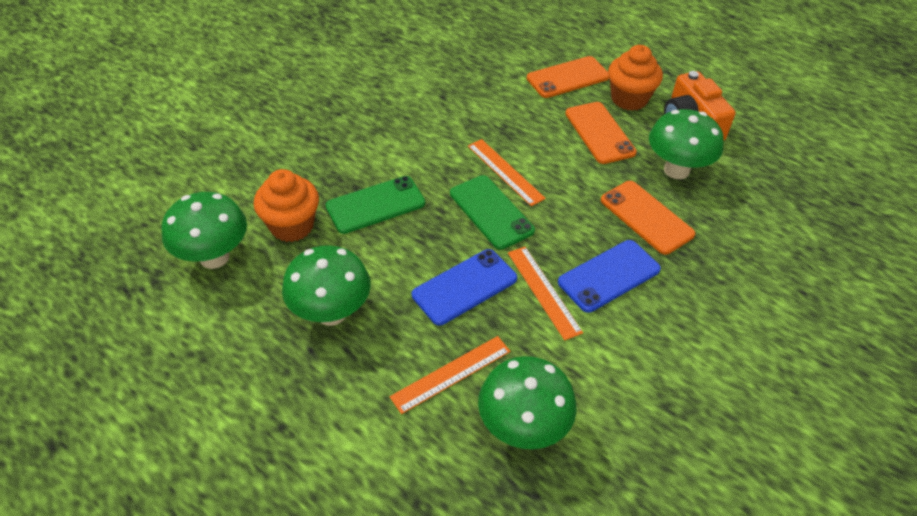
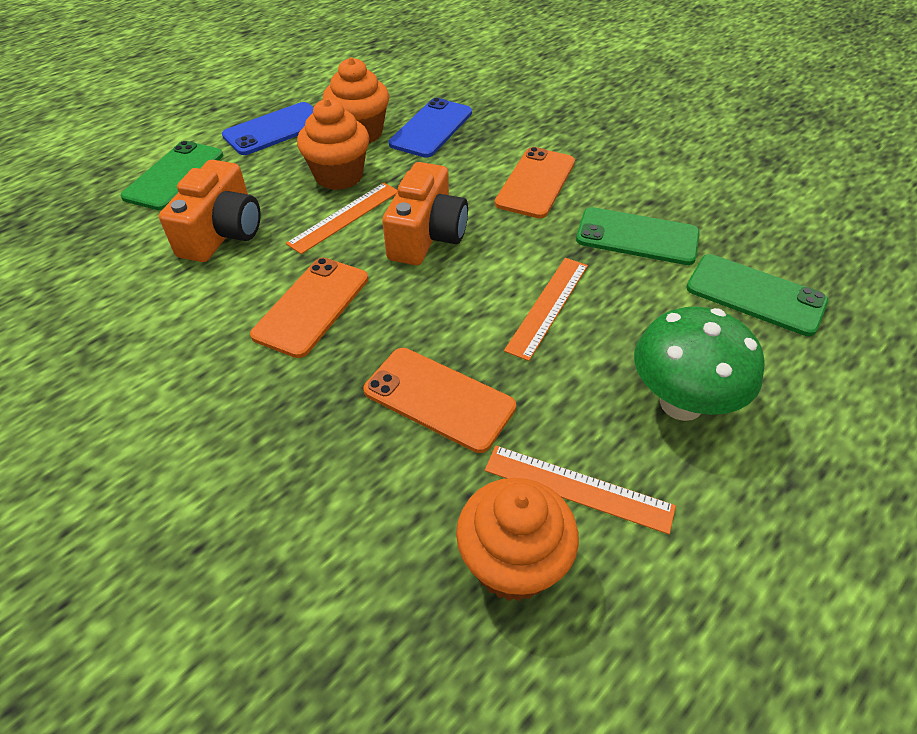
green mushroom: [161,192,247,269] [282,245,371,326] [478,356,577,449] [649,109,724,179] = 4 -> [634,306,765,421] = 1
green phone: [325,176,425,234] [450,175,535,250] = 2 -> [121,141,223,210] [576,207,700,265] [686,254,828,336] = 3
orange camera: [664,71,736,140] = 1 -> [159,160,261,262] [382,162,468,265] = 2
orange cupcake: [254,169,319,242] [608,45,663,111] = 2 -> [297,98,369,190] [323,57,389,143] [456,478,579,601] = 3

